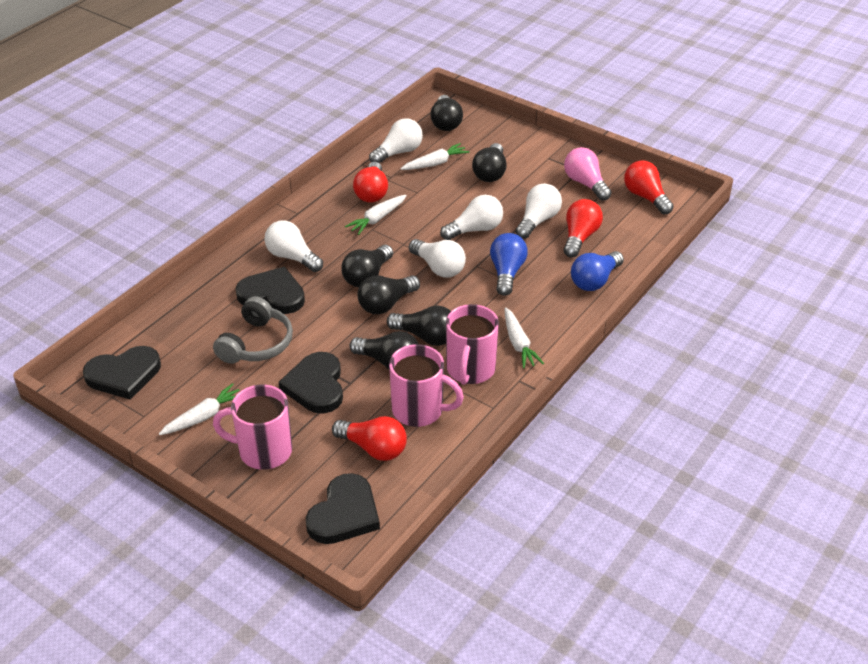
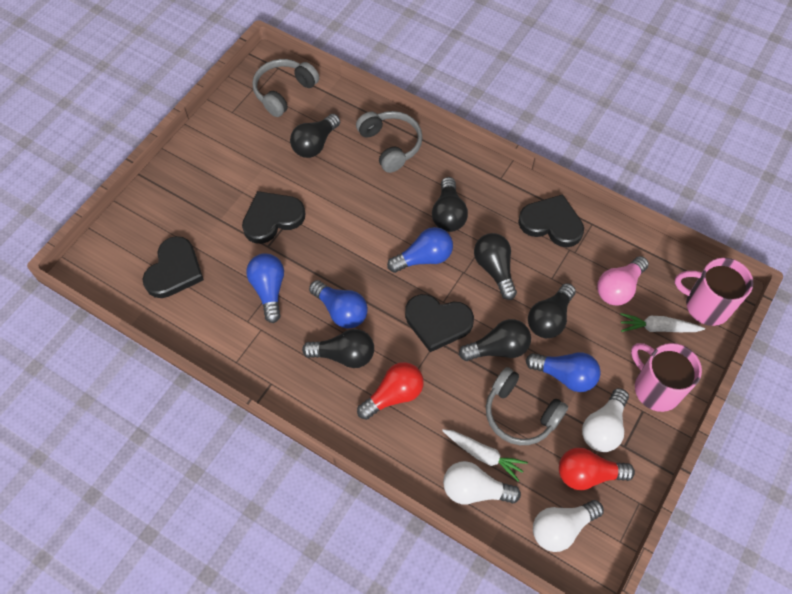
blue light bulb: [490,233,528,296] [571,251,624,291] = 2 -> [246,253,284,323] [309,280,368,329] [387,227,453,273] [526,352,601,392] = 4
grey headphones: [213,296,293,364] = 1 -> [252,59,319,117] [356,111,423,173] [486,367,568,445] = 3
pink mug: [213,385,292,470] [389,344,464,427] [446,304,499,385] = 3 -> [631,343,702,412] [675,258,753,326] = 2
red light bulb: [332,416,407,461] [353,162,388,203] [564,199,603,257] [624,160,674,215] = 4 -> [357,362,424,420] [559,448,635,490] = 2
white carrot: [159,383,239,435] [345,195,407,235] [401,143,469,170] [505,307,544,369] = 4 -> [442,429,528,482] [620,313,705,332] = 2
white light bulb: [264,220,323,272] [369,118,423,163] [409,239,466,278] [440,195,503,240] [515,183,562,239] = 5 -> [443,461,521,504] [533,500,604,552] [582,388,629,452] = 3

